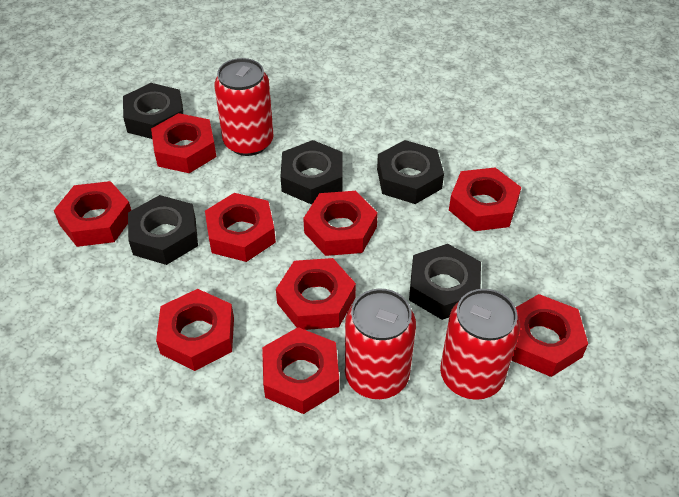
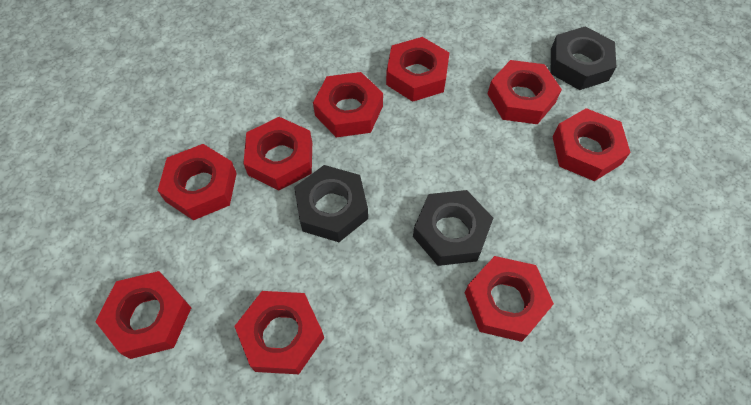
black nut: [123,83,183,139] [128,195,198,265] [280,140,342,205] [377,140,444,204] [409,244,481,320] = 5 -> [294,165,368,242] [413,190,493,266] [551,26,616,90] = 3
red can: [214,58,274,156] [345,289,416,399] [440,289,520,400] = 3 -> none = 0

